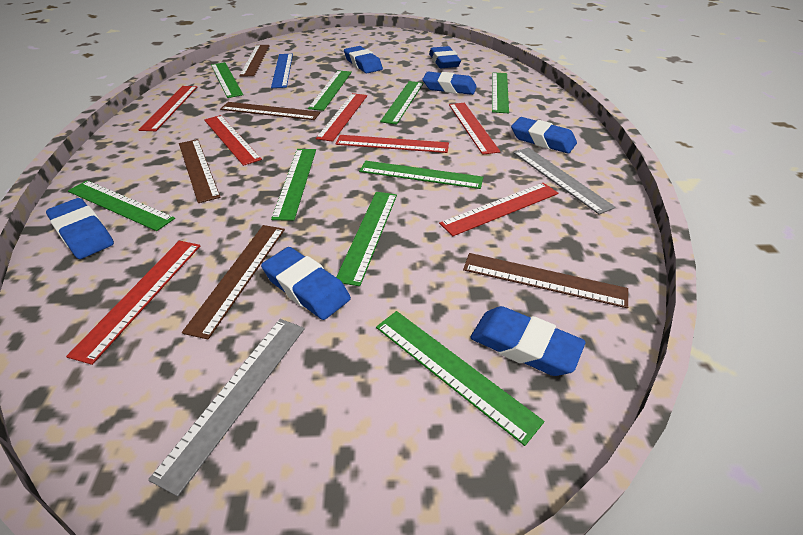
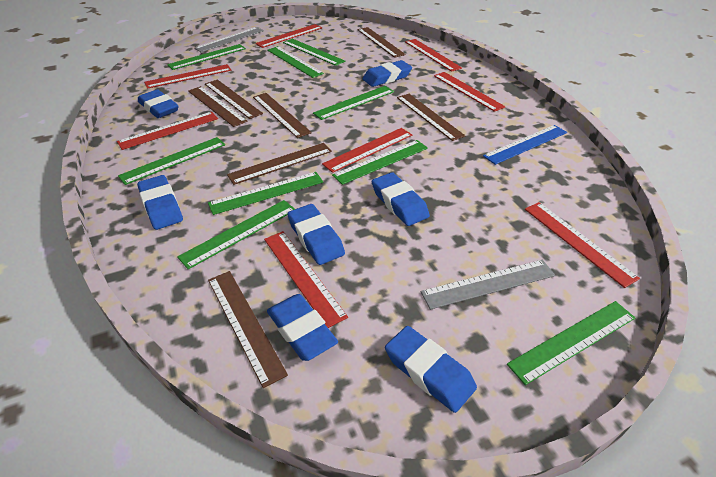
brown ruler: [179,139,221,203] [182,225,285,340] [220,102,321,120] [239,45,270,76] [463,253,628,308] = 5 -> [188,86,247,127] [205,80,263,119] [208,271,288,388] [227,143,332,185] [253,93,312,138] [358,27,406,58] [397,94,465,141] = 7
red ruler: [66,241,200,365] [139,86,197,131] [204,115,262,166] [316,93,367,142] [336,135,449,153] [439,183,558,236] [449,103,500,155] = 7 -> [117,112,218,150] [144,64,232,89] [255,24,322,48] [264,231,348,328] [322,128,412,173] [405,39,462,72] [434,72,506,112] [525,202,640,288] = 8

